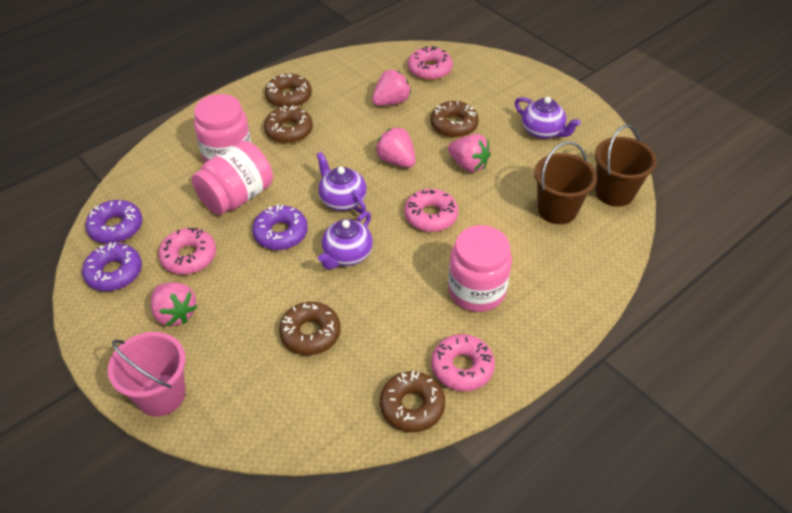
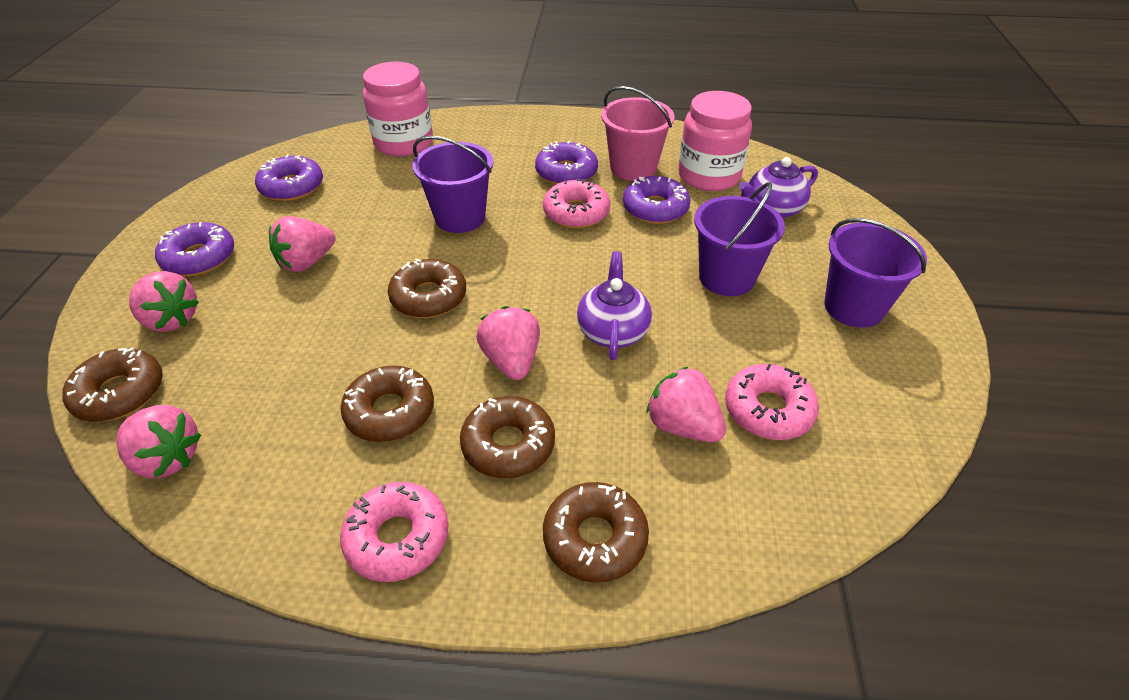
brown bucket: [534,142,597,224] [595,125,657,207] = 2 -> none = 0
pink donut: [158,228,216,275] [404,189,458,232] [408,46,453,80] [431,334,495,391] = 4 -> [340,482,449,582] [543,179,610,228] [725,364,819,440] = 3
pink jar: [192,141,273,215] [194,94,251,163] [448,225,512,312] = 3 -> [363,62,433,157] [678,91,752,191] = 2
pink strawberry: [151,282,197,326] [372,70,411,106] [375,127,416,168] [448,134,491,172] = 4 -> [116,405,201,479] [129,271,199,332] [269,216,336,272] [476,306,540,380] [646,366,726,442] = 5
purple bucket: none = 0 -> [413,136,493,233] [694,182,785,296] [824,218,927,328] = 3
purple donut: [82,242,142,291] [85,200,142,244] [252,204,308,250] = 3 -> [155,222,234,276] [255,154,323,201] [535,140,598,184] [623,176,690,224] = 4
purple teapot: [316,152,367,214] [318,212,373,269] [515,97,581,139] = 3 -> [577,251,652,360] [739,157,818,218] = 2

